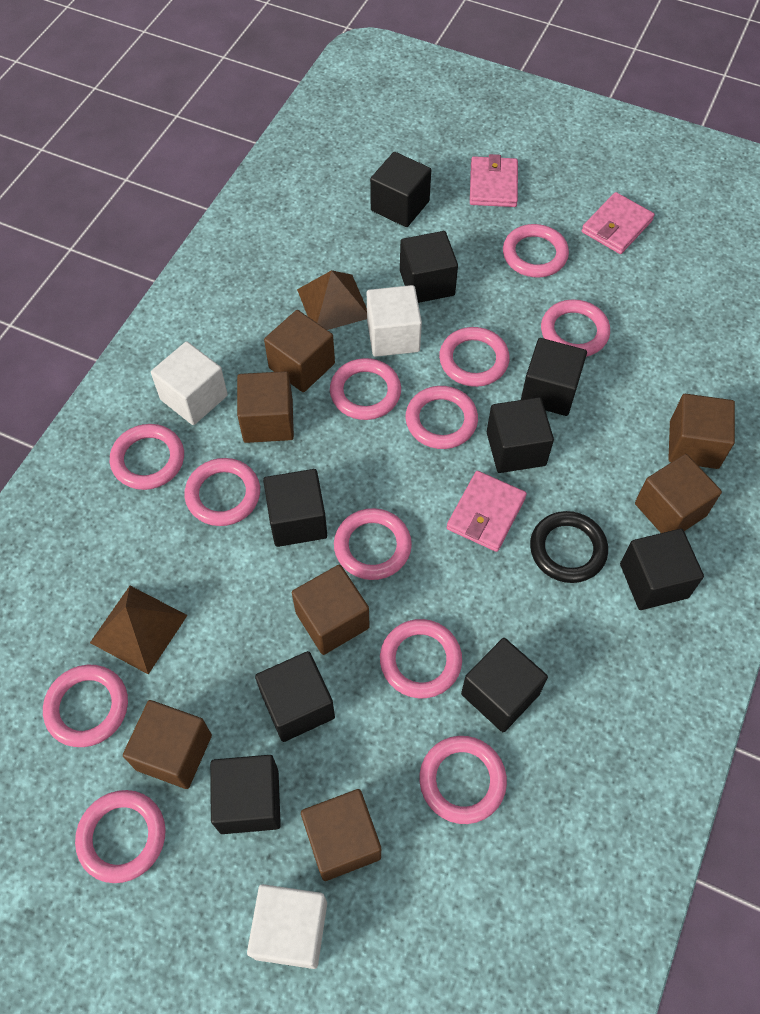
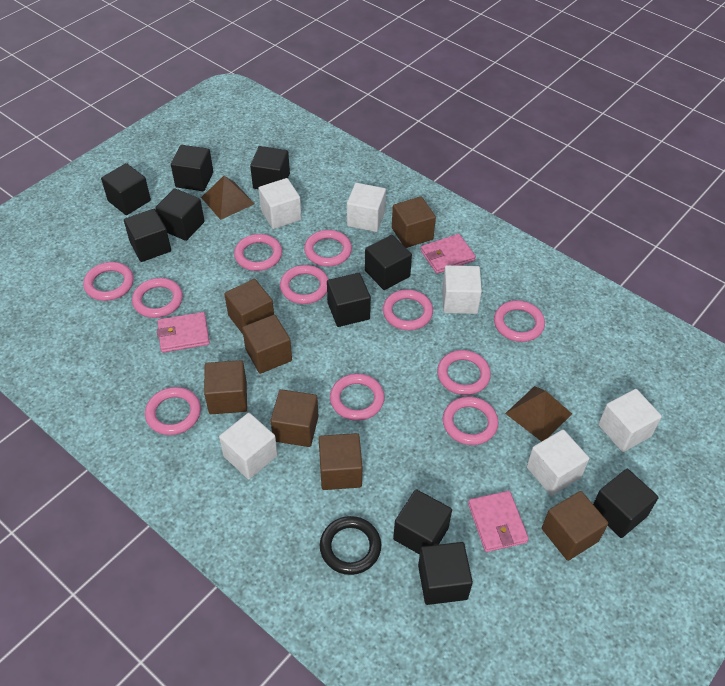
black cube: [210,755,281,834] [255,651,335,742] [263,469,327,547] [370,152,431,227] [400,231,458,303] [461,638,548,732] [487,397,554,473] [521,338,587,416] [620,529,704,610] = 9 -> [101,163,151,215] [124,209,171,262] [155,188,204,241] [171,145,213,191] [250,146,290,189] [327,273,371,327] [365,235,412,290] [393,489,452,555] [418,542,473,605] [593,469,659,538] = 10
pink ring: [43,665,128,747] [75,790,165,883] [110,424,184,490] [184,458,260,526] [330,358,401,420] [334,508,412,580] [380,619,462,698] [406,386,478,449] [419,736,507,824] [439,327,510,387] [503,224,569,278] [541,299,610,357] = 12 -> [83,262,134,301] [132,278,183,318] [145,387,201,435] [234,234,282,271] [280,265,329,304] [304,230,352,267] [330,374,385,421] [383,289,433,330] [437,350,491,395] [443,396,498,445] [494,300,545,342] = 11
white cube: [151,342,228,425] [247,884,327,969] [367,285,422,357] = 3 -> [219,413,278,479] [258,178,302,229] [347,183,386,232] [442,265,482,314] [527,429,589,496] [598,389,662,452] = 6

